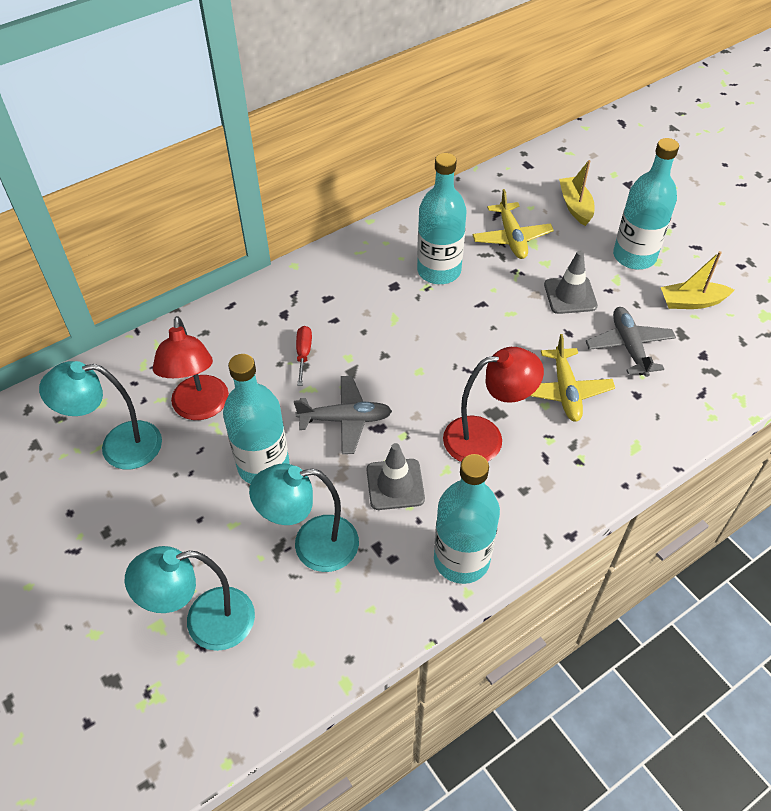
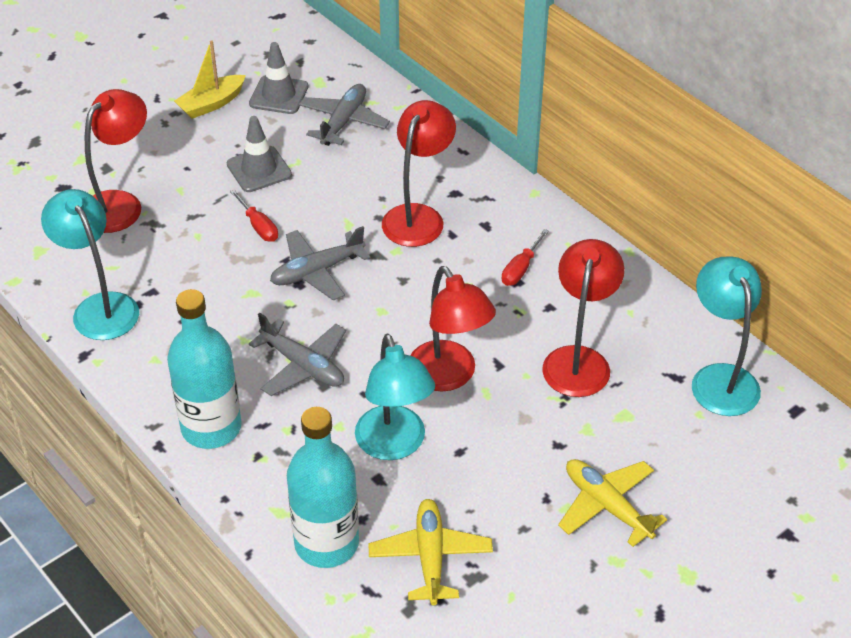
grey plane: [294,376,392,454] [586,307,676,377] = 2 -> [249,313,346,396] [270,226,370,300] [299,84,390,146] = 3
red lamp: [153,316,229,420] [443,347,544,462] = 2 -> [85,89,147,233] [382,100,456,247] [410,266,496,391] [542,239,624,397] = 4
red screwdriver: [296,326,312,386] = 1 -> [230,189,278,241] [502,229,549,286] = 2
turquoise bottle: [223,354,289,484] [417,153,467,284] [434,454,500,584] [613,138,679,269] = 4 -> [167,289,242,449] [287,407,359,568] = 2
yellow boat: [559,160,595,226] [661,251,734,309] = 2 -> [174,40,246,119] = 1

